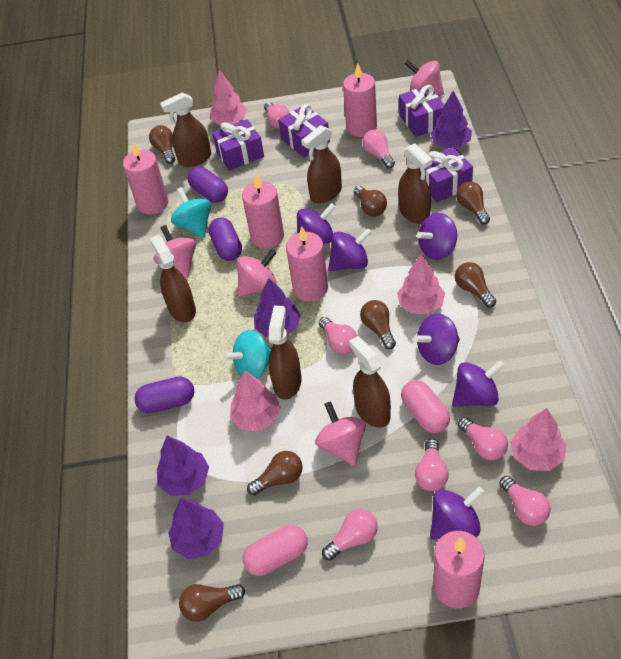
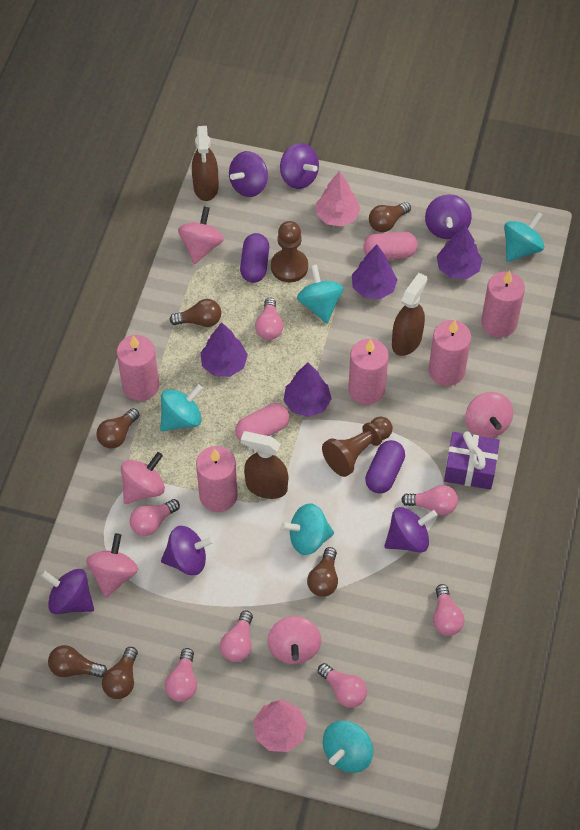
brown light bulb: [149,125,175,164] [179,584,245,622] [247,451,303,496] [354,186,387,216] [360,300,396,349] [455,262,496,308] [456,181,490,225] = 7 -> [48,645,107,678] [96,408,140,448] [102,647,138,699] [169,299,221,327] [307,547,338,597] [369,202,411,232] = 6
brown pawn: none = 0 -> [271,221,308,282] [322,417,393,477] = 2
brown spray bottle: [150,235,196,322] [160,92,211,167] [269,306,302,400] [301,125,342,203] [349,336,391,428] [398,143,432,224] = 6 -> [192,126,219,201] [241,431,288,499] [392,273,427,356] = 3
pink spinning top: [154,225,196,278] [237,249,277,297] [315,401,366,466] [405,60,444,95] = 4 -> [86,533,138,598] [121,452,165,504] [178,206,224,264] [267,616,322,664] [465,392,513,438] = 5
pink tree: [210,70,247,125] [230,370,281,431] [397,253,445,314] [510,408,566,471] = 4 -> [253,699,307,752] [316,171,361,226] = 2
purple capsule: [134,376,194,413] [188,167,228,203] [209,217,242,261] = 3 -> [240,233,269,283] [365,440,405,494] = 2
purple gift: [212,119,264,171] [278,104,330,157] [399,85,444,137] [425,147,473,202] = 4 -> [444,431,500,490] = 1
turquoise spinning top: [171,187,211,238] [223,330,271,378] = 2 -> [160,384,203,431] [281,503,334,555] [297,264,343,323] [323,720,373,773] [504,212,544,262] = 5

